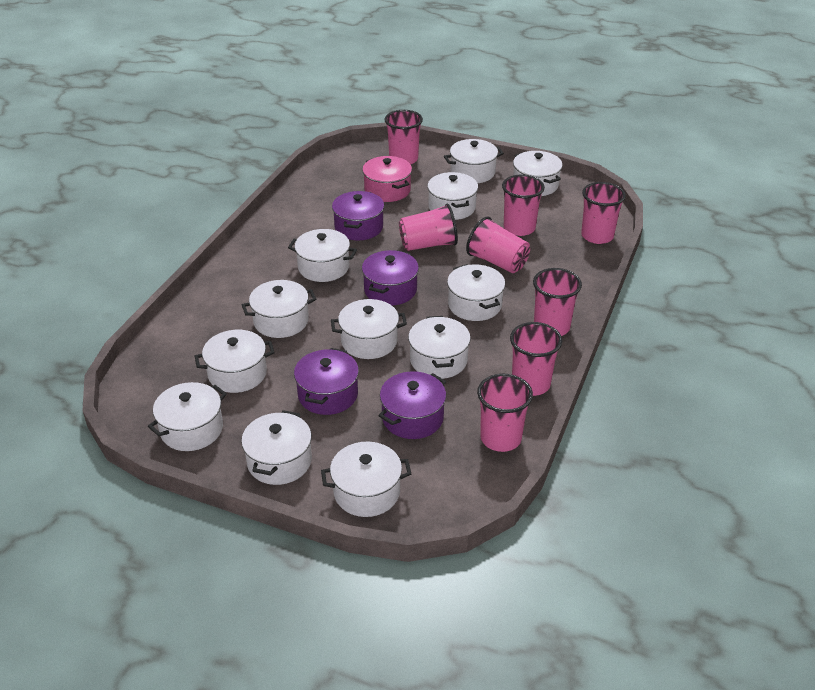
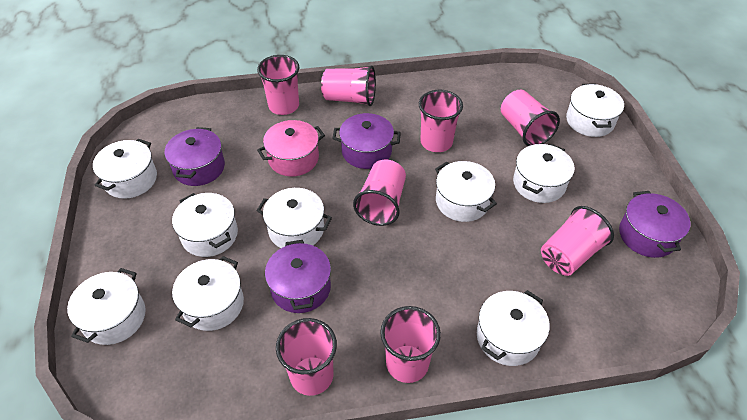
white pot: [148,382,227,451] [195,330,275,393] [241,410,312,485] [242,280,316,338] [288,229,357,282] [321,442,411,517] [331,299,407,359] [408,316,471,379] [427,172,478,220] [444,139,504,183] [447,264,505,321] [513,151,563,196] = 12 -> [67,268,146,345] [93,139,157,199] [172,193,238,257] [172,256,244,331] [256,188,332,248] [435,161,497,222] [477,290,550,366] [513,144,575,203] [566,84,624,137] = 9

